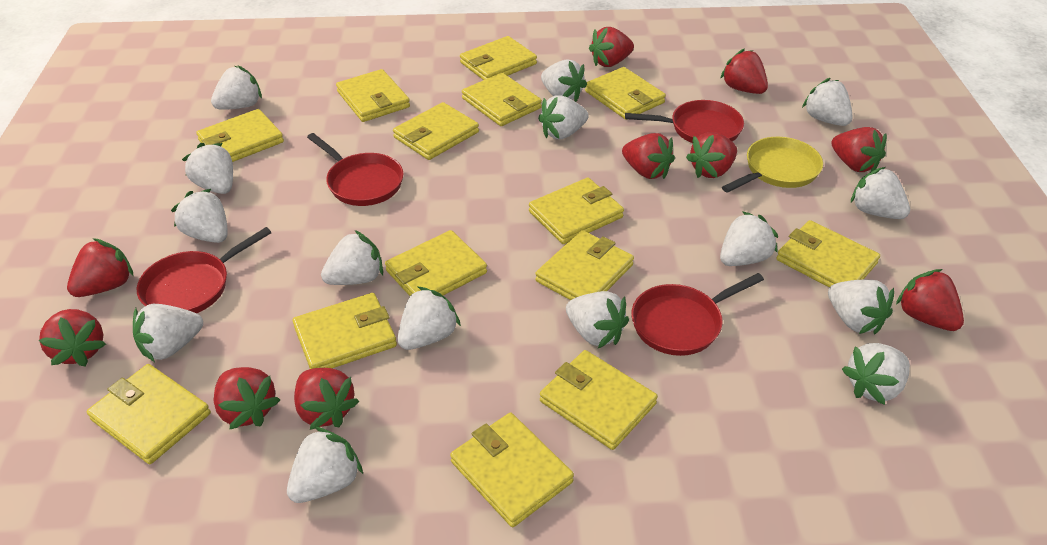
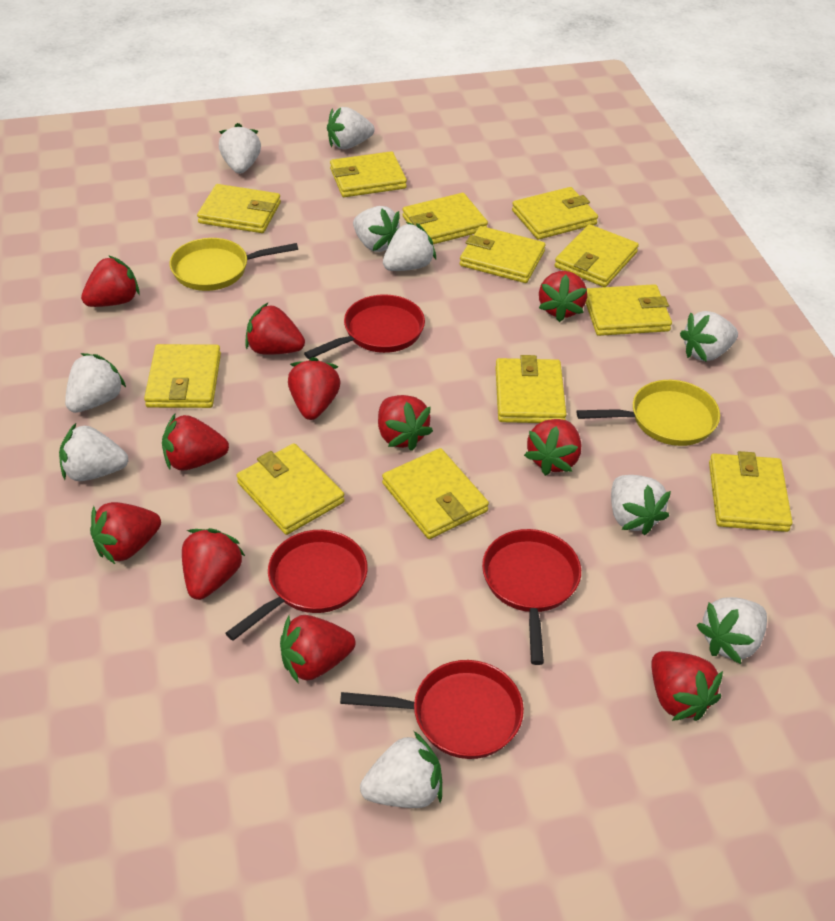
red strawberry: [38,309,106,366] [67,238,134,297] [214,367,280,429] [294,368,359,430] [589,27,634,67] [622,133,675,179] [686,132,737,178] [720,48,768,94] [831,127,887,172] [896,269,964,331] = 10 -> [81,255,140,307] [90,502,161,564] [162,414,229,471] [182,528,245,600] [245,303,305,355] [280,615,355,684] [288,357,341,420] [378,395,433,451] [524,419,581,476] [539,271,587,322] [651,651,723,721] = 11
white strawberry: [133,304,203,362] [171,189,228,243] [182,143,233,194] [211,66,262,110] [287,427,363,503] [321,230,383,285] [398,287,461,350] [538,95,589,140] [541,59,587,102] [566,291,629,348] [720,211,778,266] [802,78,853,126] [828,280,894,335] [842,343,910,405] [851,167,910,219] = 15 -> [59,423,128,481] [65,353,126,413] [219,123,261,174] [327,107,375,149] [353,206,400,252] [360,731,442,808] [383,222,436,271] [611,475,671,535] [680,311,738,361] [697,597,767,664] = 10
yellow pan: [722,137,823,193] = 1 -> [170,238,298,291] [577,380,720,446] = 2
yellow wallet: [87,364,211,464] [196,109,284,162] [293,293,397,369] [336,69,410,122] [385,230,487,296] [393,102,479,160] [450,413,574,527] [460,36,537,80] [462,73,542,126] [529,178,624,244] [535,230,634,300] [540,350,658,450] [585,67,666,120] [776,220,880,288] = 14 -> [144,344,221,408] [197,184,281,233] [236,443,345,535] [330,151,407,197] [382,448,489,539] [402,193,488,244] [460,226,546,283] [495,355,567,423] [512,187,598,240] [555,224,639,287] [586,284,672,336] [709,451,792,532] = 12

